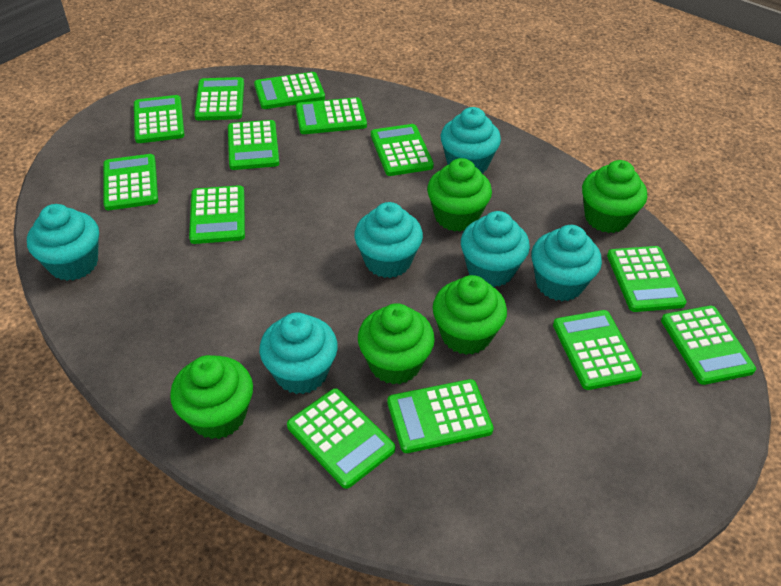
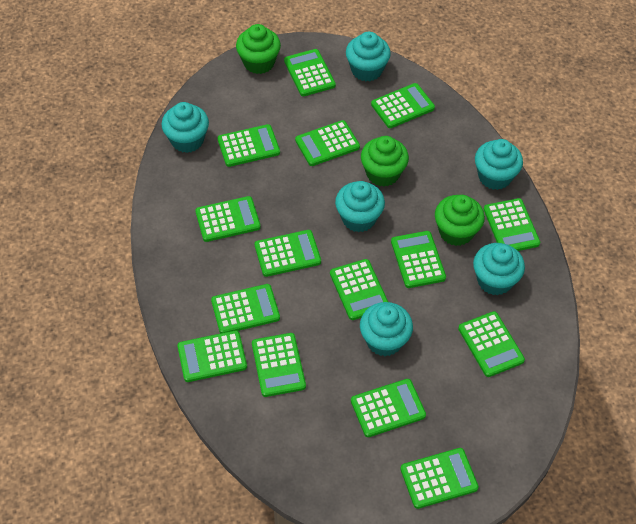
green calculator: [103,154,158,210] [134,95,184,143] [189,185,245,244] [194,77,244,121] [228,120,279,170] [254,72,325,109] [287,388,395,489] [296,97,367,134] [371,124,434,176] [387,379,494,453] [553,310,642,390] [607,246,686,312] [661,306,756,385] = 13 -> [177,330,247,382] [195,196,261,242] [211,284,280,333] [217,124,280,167] [252,333,306,397] [255,230,321,277] [284,49,336,96] [295,120,360,166] [330,259,388,320] [351,379,426,437] [371,83,435,128] [391,231,446,288] [400,448,479,509] [458,311,525,377] [484,198,540,251] = 15
green cupcake: [170,355,253,439] [358,303,435,385] [427,158,492,232] [433,275,507,355] [582,160,647,233] = 5 -> [236,24,281,74] [361,136,409,187] [435,195,485,246] = 3

